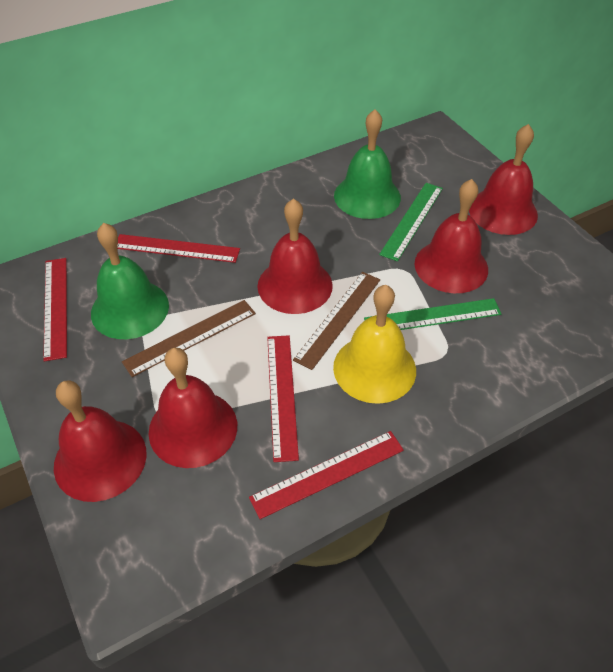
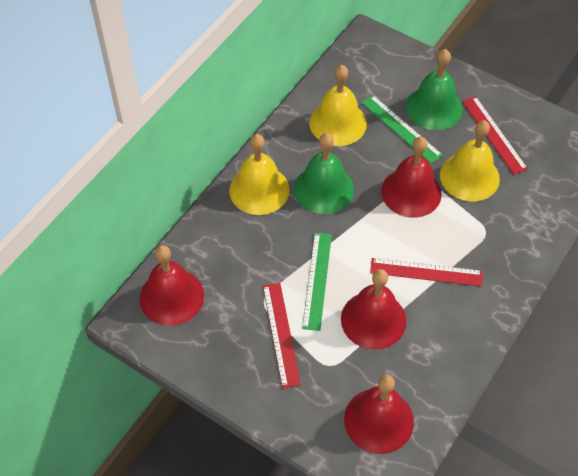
brown ruler: [122,300,256,377] [293,272,380,370] = 2 -> none = 0
red bell: [54,381,147,502] [149,348,237,468] [257,198,333,314] [415,179,488,293] [469,124,538,235] = 5 -> [140,245,204,326] [341,269,406,350] [344,375,414,454] [381,137,442,218] = 4
red ruler: [43,258,67,361] [117,234,240,263] [249,431,404,519] [267,335,299,462] = 4 -> [263,283,301,388] [370,258,483,286] [462,96,528,174] = 3
yellow bell: [333,285,416,404] = 1 -> [229,134,290,215] [309,65,367,146] [440,120,500,201] = 3

